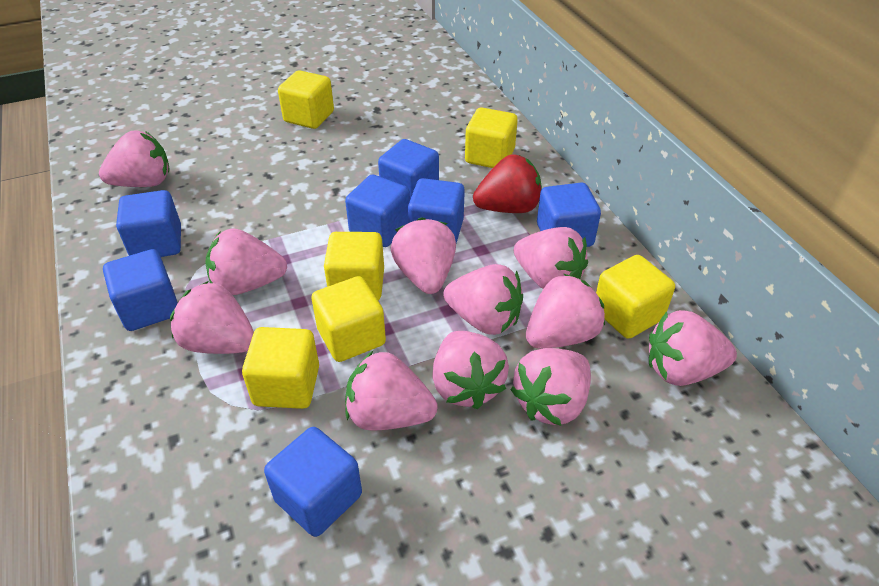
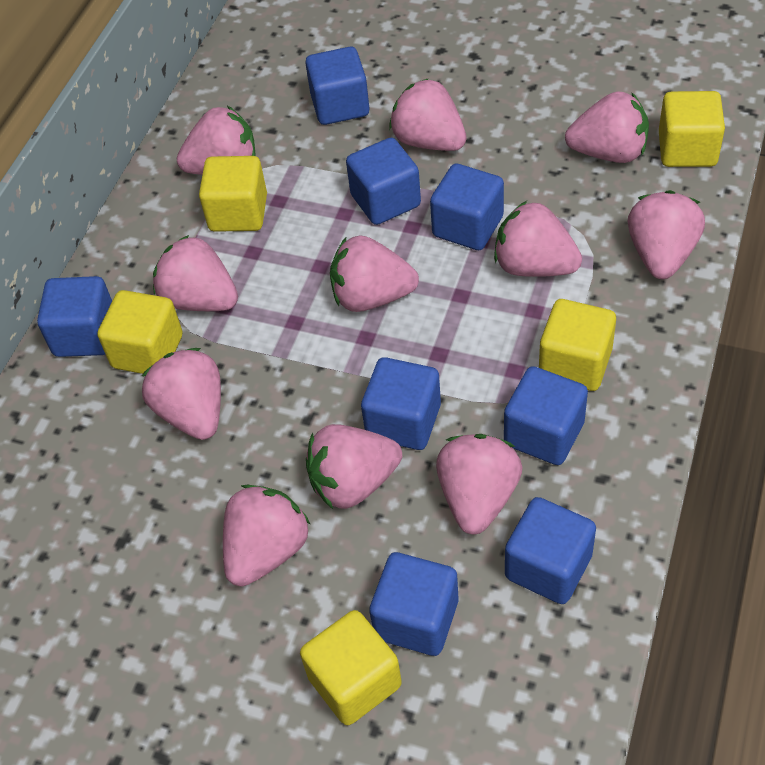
blue cube: [103,249,178,331] [116,190,181,257] [264,427,362,537] [345,175,410,247] [378,139,439,199] [408,178,465,243] [537,182,601,247] = 7 -> [37,276,112,357] [305,47,369,125] [346,138,421,225] [361,357,441,450] [369,552,458,656] [430,164,504,250] [504,366,588,465] [505,497,596,604] = 8
red strawberry: [473,155,542,213] = 1 -> none = 0
yellow cube: [242,327,319,409] [278,70,334,129] [311,276,386,362] [324,232,384,301] [465,107,518,168] [596,255,675,339] = 6 -> [98,290,182,374] [199,156,267,232] [300,610,402,725] [539,299,616,391] [659,91,725,167] = 5

